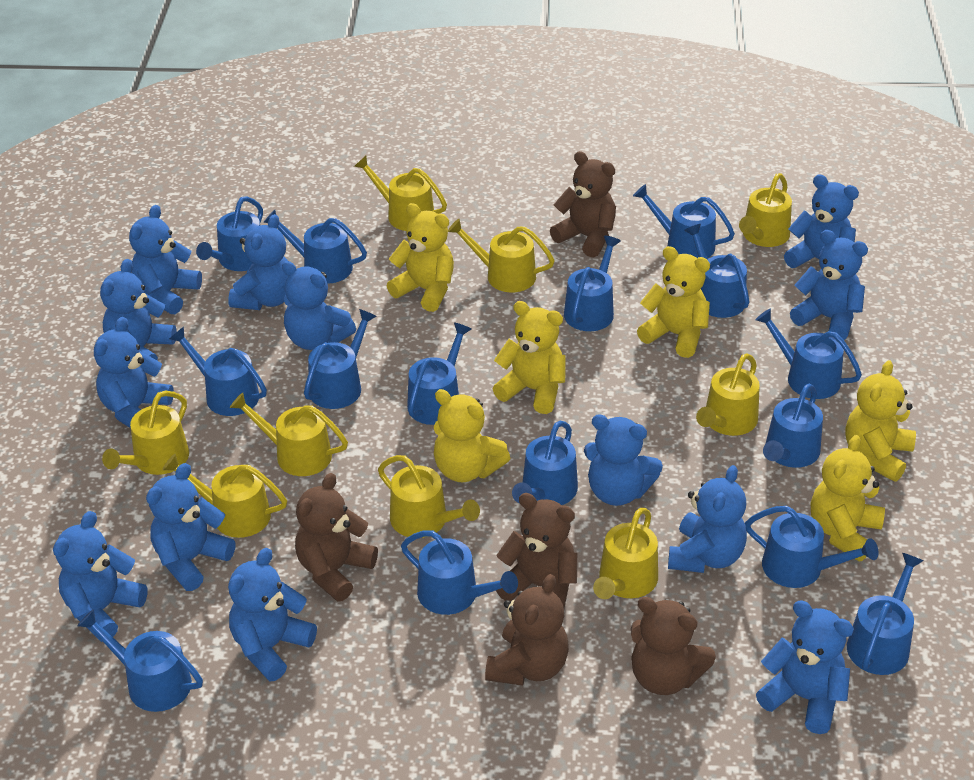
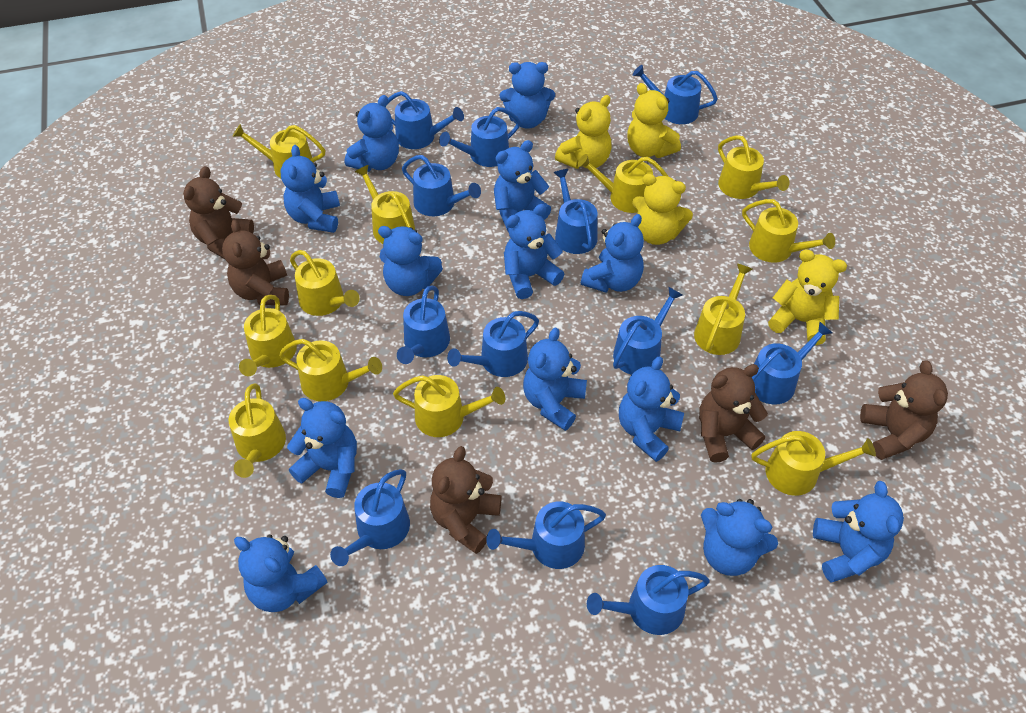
blue watering can: [77,609,203,712] [169,327,267,416] [196,196,263,271] [263,210,367,284] [304,309,377,409] [401,530,518,615] [407,323,471,425] [512,421,578,505] [564,236,621,331] [633,184,735,258] [684,224,750,318] [745,506,879,588] [755,309,862,399] [763,384,823,468] [847,553,923,675] = 15 -> [330,469,410,566] [387,91,464,149] [397,285,450,364] [402,155,481,216] [439,107,520,167] [447,311,539,377] [486,501,606,569] [553,169,597,254] [587,565,710,635] [613,287,683,375] [632,65,718,124] [752,321,833,405] = 12
yellow teddy bear: [387,203,454,312] [434,389,510,482] [493,301,566,414] [637,246,710,358] [811,435,885,562] [846,360,916,482] = 6 -> [555,95,611,169] [627,83,681,158] [632,174,693,245] [768,249,847,345] = 4
yellow watering can: [102,390,189,475] [162,454,287,538] [230,393,348,476] [354,156,447,231] [378,455,480,538] [448,219,555,292] [593,508,658,599] [696,354,760,436] [739,173,792,247] = 9 -> [229,383,286,478] [233,124,325,178] [239,295,297,376] [279,339,382,401] [290,250,360,316] [355,165,415,244] [393,375,505,437] [577,154,669,213] [694,263,752,355] [718,135,790,199] [742,199,835,263] [752,431,876,496] = 12

